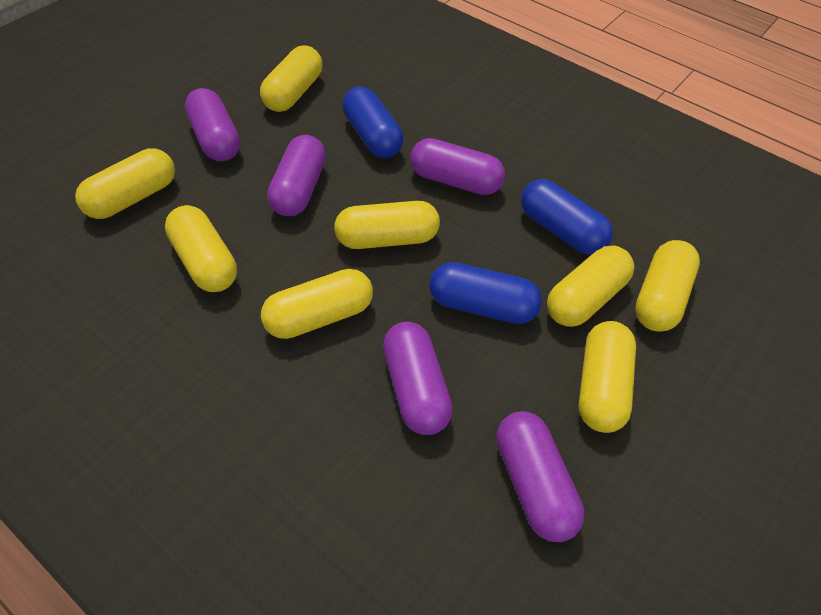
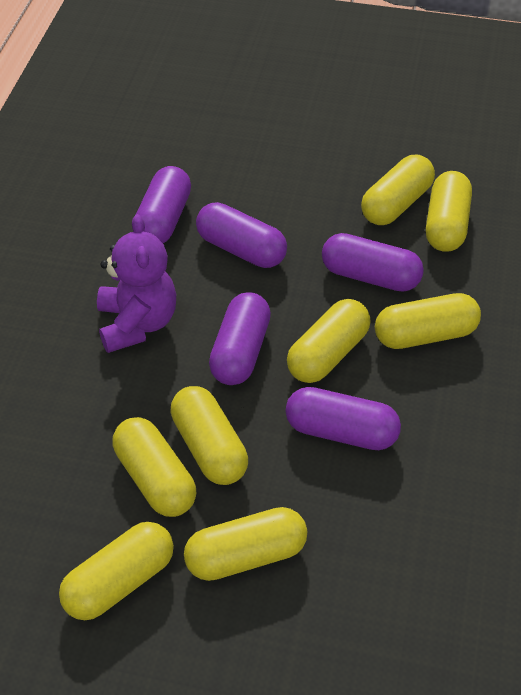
blue capsule: [342,86,404,158] [429,262,542,324] [521,179,613,255] = 3 -> none = 0
purple teddy bear: none = 0 -> [97,214,176,353] = 1

